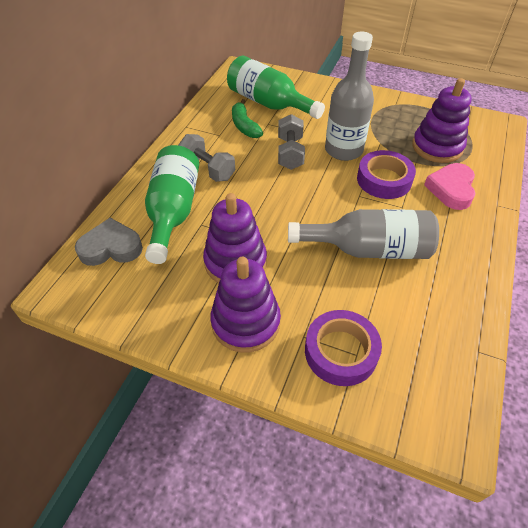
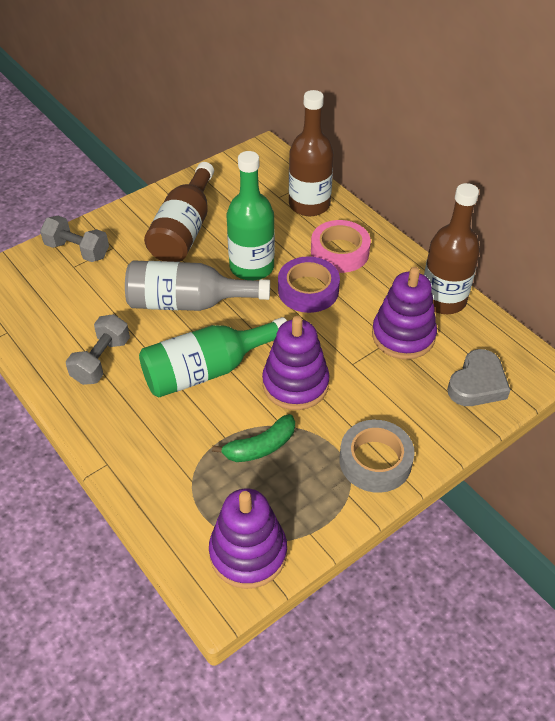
brown bottle: none = 0 -> [144,162,214,262] [289,90,334,216] [424,183,480,314] = 3
grey bottle: [288,209,439,259] [325,32,374,161] = 2 -> [125,260,270,311] = 1
grey tape: none = 0 -> [340,420,415,493] = 1
pink heart: [424,163,476,210] = 1 -> none = 0
pink tape: none = 0 -> [311,220,371,273] = 1
purple tape: [305,310,382,386] [357,150,416,199] = 2 -> [278,256,340,313] = 1

